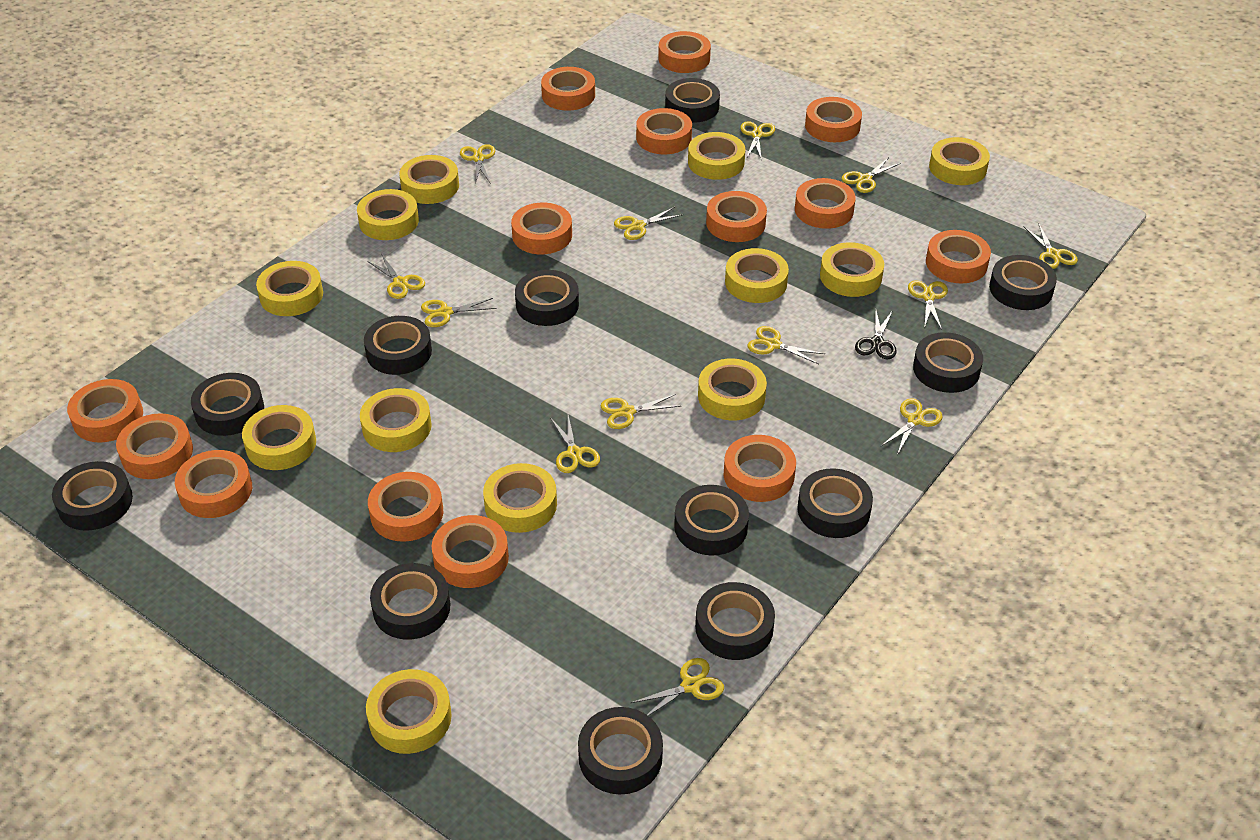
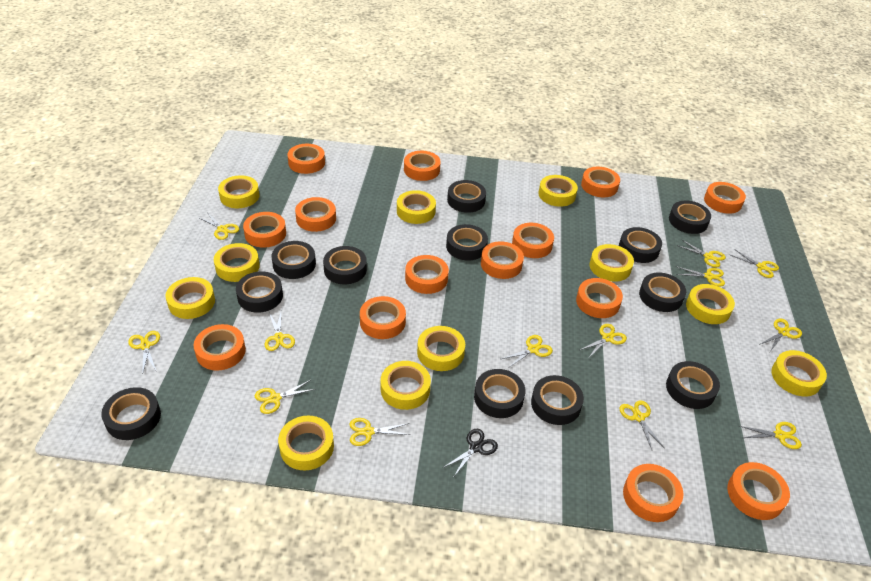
yellow tape: [242,405,316,470] [256,261,323,316] [357,189,419,240] [360,388,432,452] [366,669,452,754] [399,155,459,204] [483,463,557,533] [688,132,745,180] [698,359,767,420] [725,248,789,303] [820,242,884,297] [929,137,990,185] = 12 -> [165,277,215,319] [214,243,260,282] [218,175,260,208] [278,416,334,470] [381,361,431,410] [397,190,436,224] [417,326,465,371] [539,175,578,207] [590,244,634,282] [686,284,735,324] [772,350,827,397] = 11

